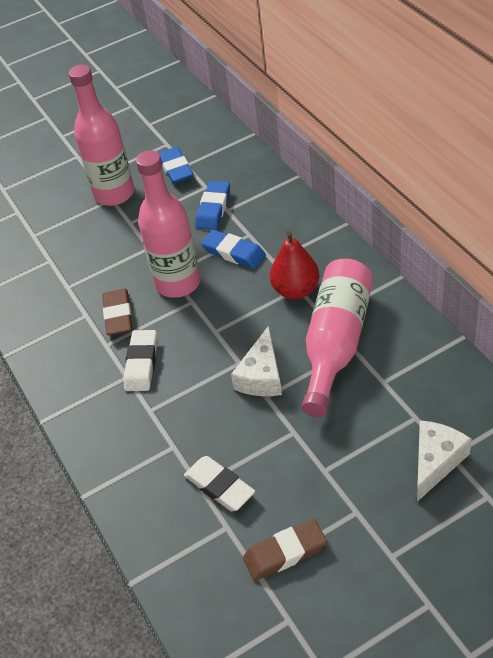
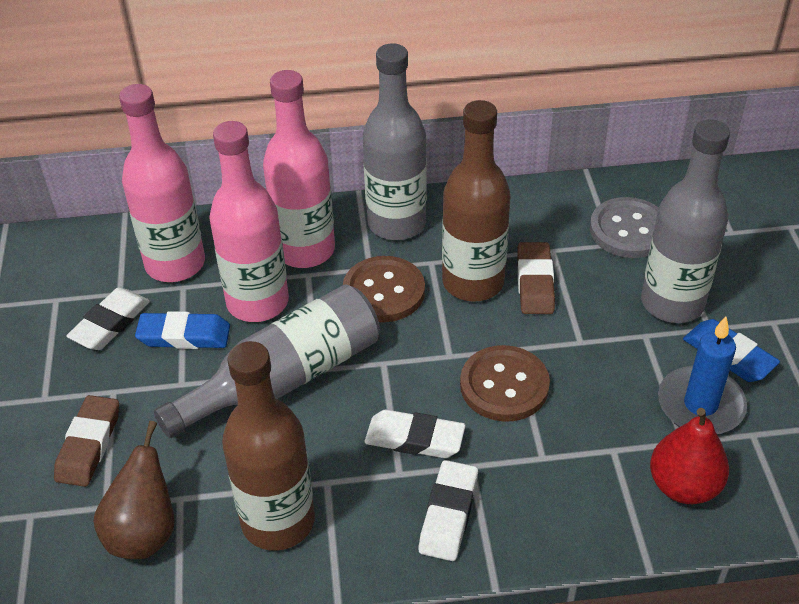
blue candle: none = 0 -> [658,317,747,434] = 1
blue eraser: [159,147,193,184] [195,181,230,230] [201,230,266,269] = 3 -> [135,311,230,349] [683,319,780,382] = 2
brown bottle: none = 0 -> [222,341,315,551] [442,100,511,302] = 2
brown button: none = 0 -> [343,256,425,322] [460,345,550,422] = 2
brown pear: none = 0 -> [93,421,175,559] = 1
grey bottle: none = 0 -> [154,284,380,438] [363,43,427,240] [641,120,730,323] = 3
grey button: none = 0 -> [590,197,659,258] = 1
white cheese: [231,326,282,396] [417,420,472,502] = 2 -> none = 0
white eraser: [123,330,158,391] [184,456,255,511] = 2 -> [66,287,150,350] [365,410,465,458] [418,460,478,561] = 3

